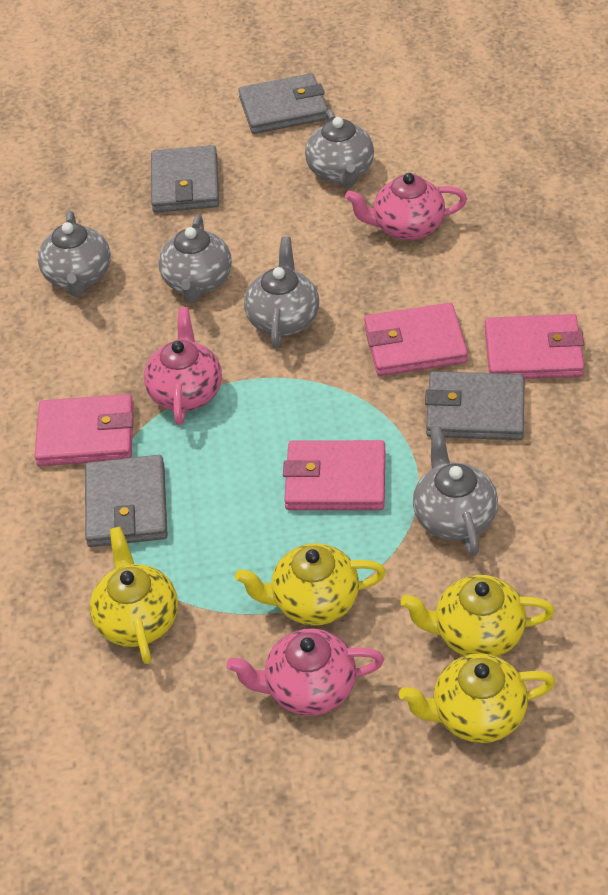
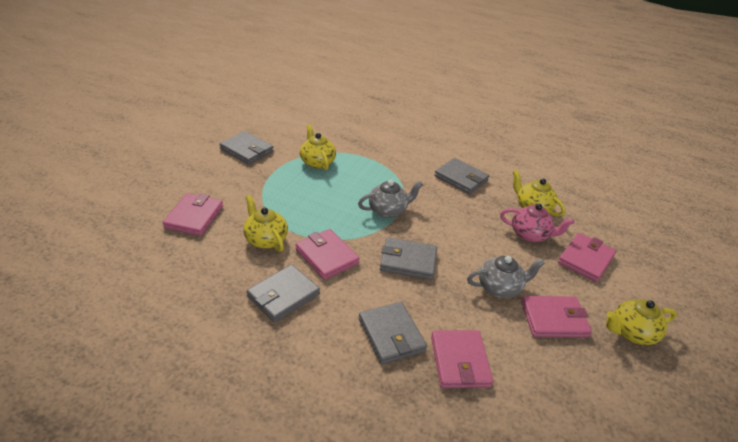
grey teapot: [38,211,111,297] [159,215,232,303] [244,237,319,348] [305,109,374,188] [413,426,498,556] = 5 -> [358,180,423,218] [467,256,545,298] = 2
grey wallet: [85,455,168,547] [151,145,219,213] [238,73,328,134] [425,371,525,440] = 4 -> [219,131,274,165] [246,264,320,323] [359,302,427,364] [380,237,437,280] [434,158,489,194] = 5
pink teapot: [144,307,222,425] [227,629,384,716] [345,173,467,240] = 3 -> [500,204,574,242] = 1
pink wallet: [34,394,133,466] [283,440,386,510] [364,303,468,376] [485,314,584,379] = 4 -> [162,193,223,236] [296,229,360,280] [431,330,493,388] [521,296,592,337] [558,233,616,282] = 5

